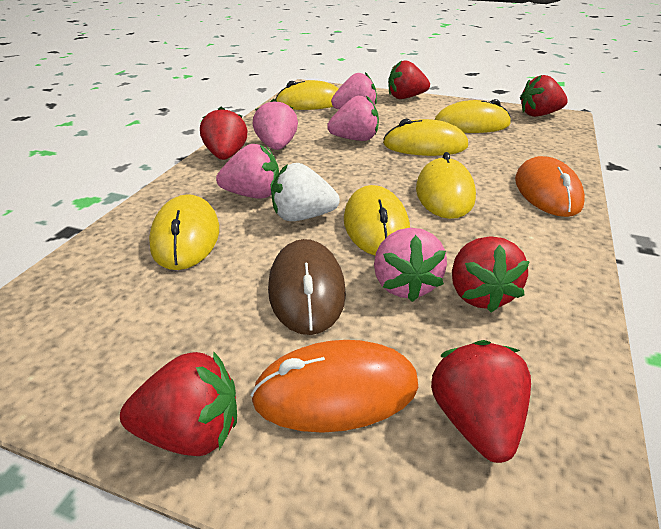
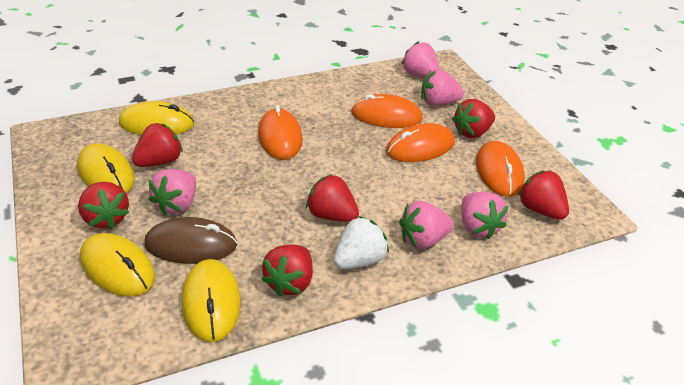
orange mouse: [251,340,418,433] [515,156,585,217] = 2 -> [258,105,303,160] [351,94,423,128] [386,123,455,162] [476,141,525,197] = 4
yellow mouse: [149,194,219,270] [275,80,339,110] [344,185,410,255] [383,119,468,156] [416,152,476,219] [435,99,511,133] = 6 -> [77,143,135,193] [80,233,155,296] [119,101,194,135] [182,259,241,342] = 4

